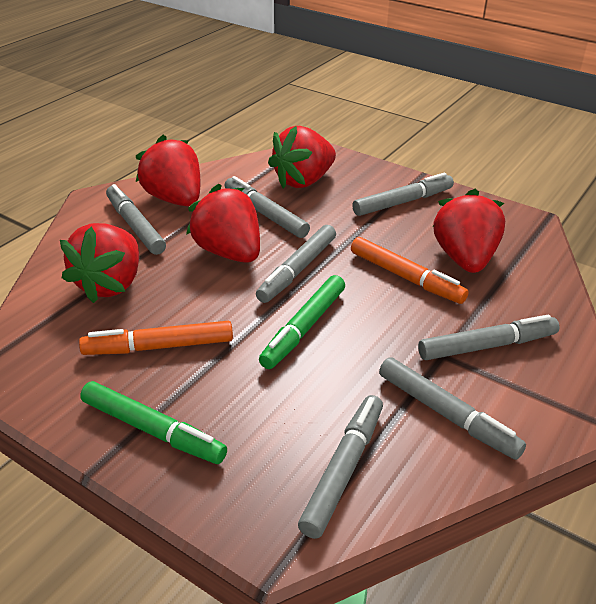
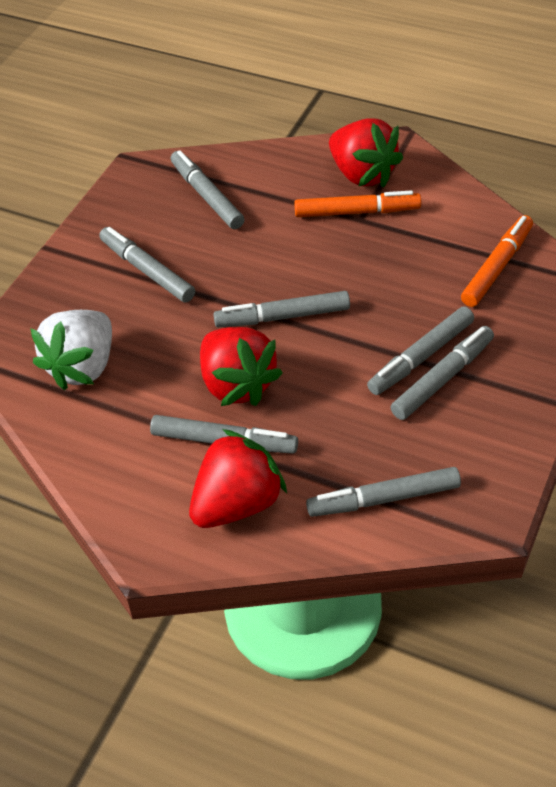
green marker: [80,381,227,464] [259,275,345,369] = 2 -> none = 0
red strawberry: [60,223,139,303] [136,135,200,206] [186,184,260,263] [268,126,336,188] [432,189,505,273] = 5 -> [189,429,287,528] [200,327,283,406] [329,118,403,188] = 3
white strawberry: none = 0 -> [30,310,112,390] = 1

